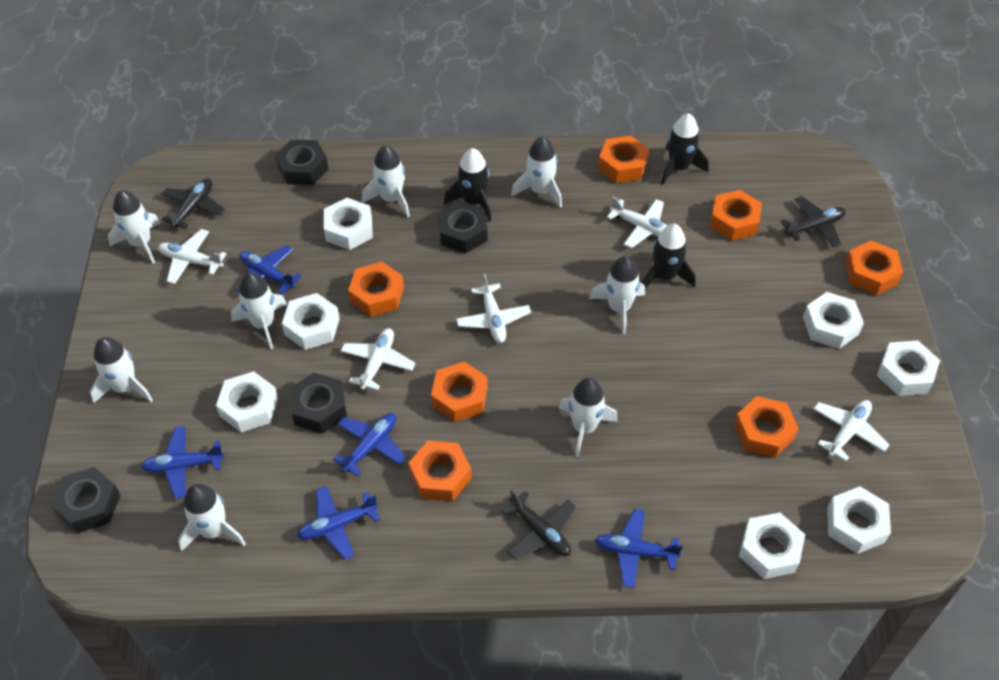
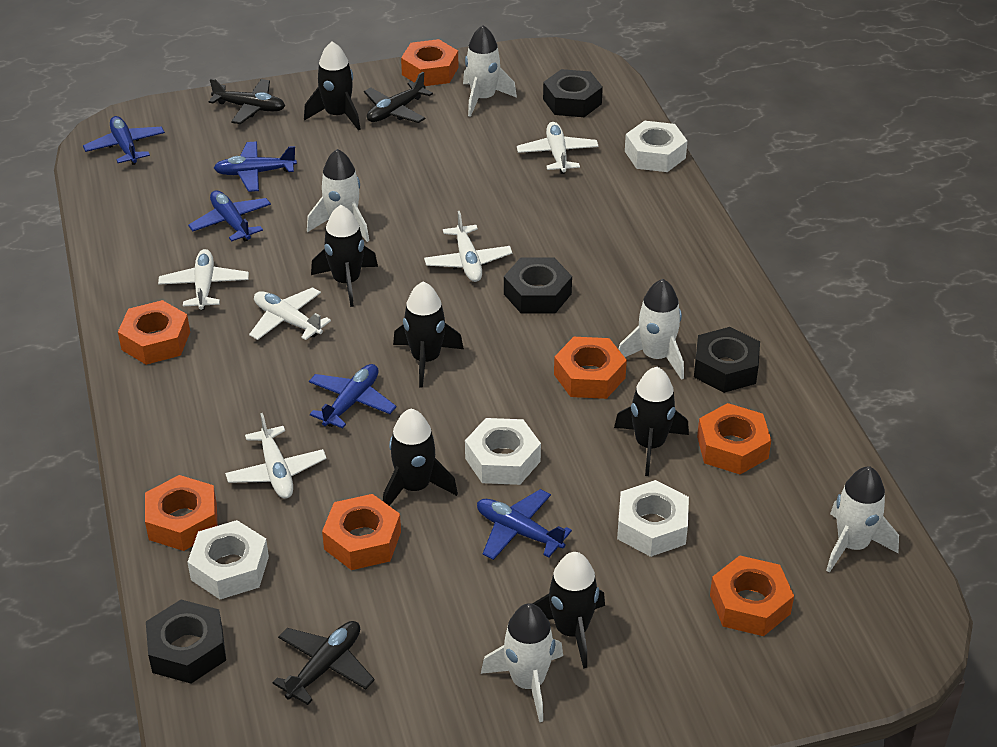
black rocket: [444,148,491,221] [642,224,695,288] [661,113,708,185] = 3 -> [304,41,361,131] [311,205,378,307] [383,409,458,506] [393,282,464,388] [532,552,605,669] [614,367,689,476] = 6
white nut: [216,371,278,432] [282,293,340,350] [324,198,373,250] [739,513,805,579] [803,292,864,349] [827,487,891,554] [877,341,940,396] = 7 -> [187,520,269,599] [465,418,541,485] [617,480,689,557] [625,121,687,172] = 4
white rocket: [90,337,153,403] [108,190,160,264] [178,484,246,552] [231,272,287,349] [362,145,410,217] [511,137,562,208] [559,378,618,457] [589,256,645,334] = 8 -> [307,149,369,242] [463,25,517,117] [481,603,563,722] [618,279,684,380] [826,466,899,573] = 5

